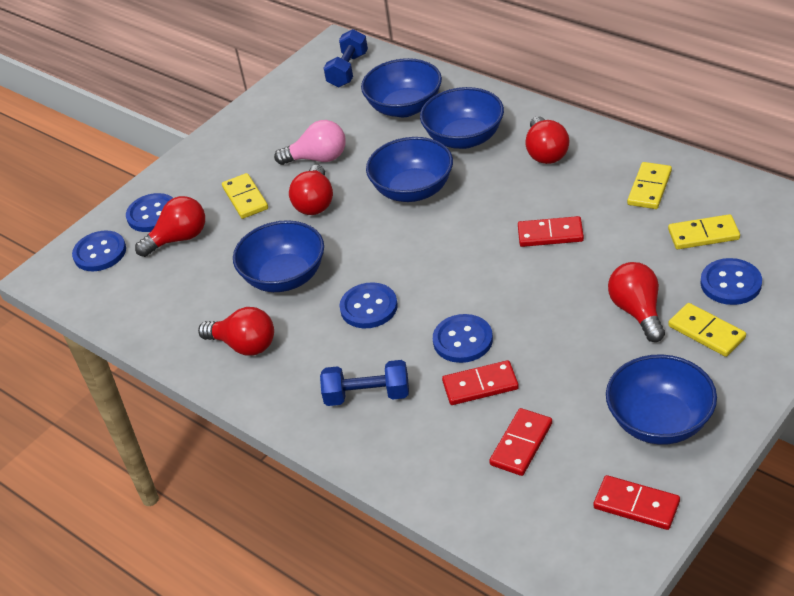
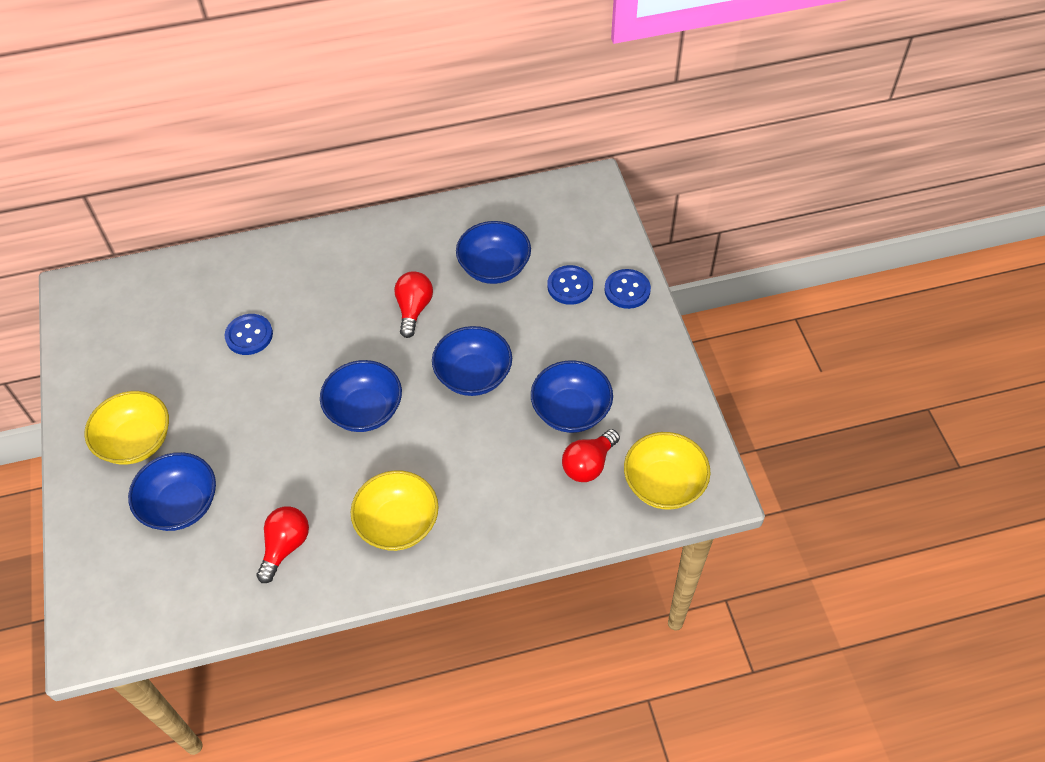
blue button: [72,231,126,271] [126,193,173,232] [340,282,398,328] [433,314,493,363] [701,258,762,305] = 5 -> [225,314,273,355] [547,265,593,305] [605,269,651,309] = 3
blue dumbbell: [320,360,409,406] [324,29,368,87] = 2 -> none = 0
pink light bulb: [274,120,346,165] = 1 -> none = 0
red domino: [442,360,519,405] [489,408,552,476] [518,216,584,247] [593,475,680,530] = 4 -> none = 0
red light bulb: [135,196,205,257] [198,307,274,356] [289,165,333,215] [526,116,569,164] [608,262,665,342] = 5 -> [257,506,309,583] [394,272,433,338] [562,429,620,482] = 3
yellow bowl: none = 0 -> [84,391,169,465] [351,470,439,551] [624,432,710,510] = 3
yellow domino: [222,173,268,219] [627,162,672,209] [668,214,740,249] [668,303,746,357] = 4 -> none = 0

